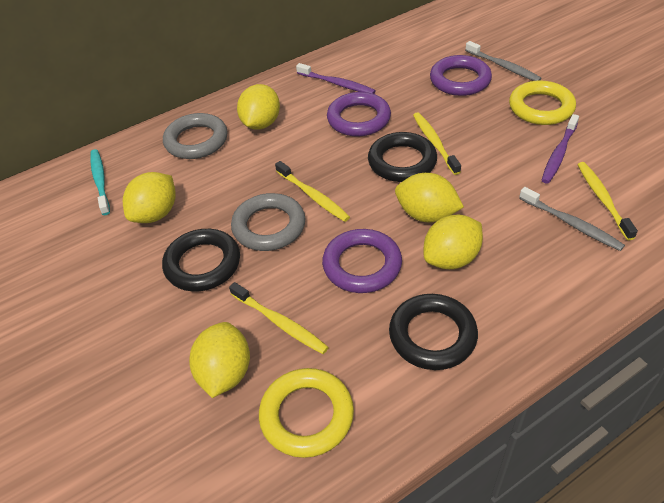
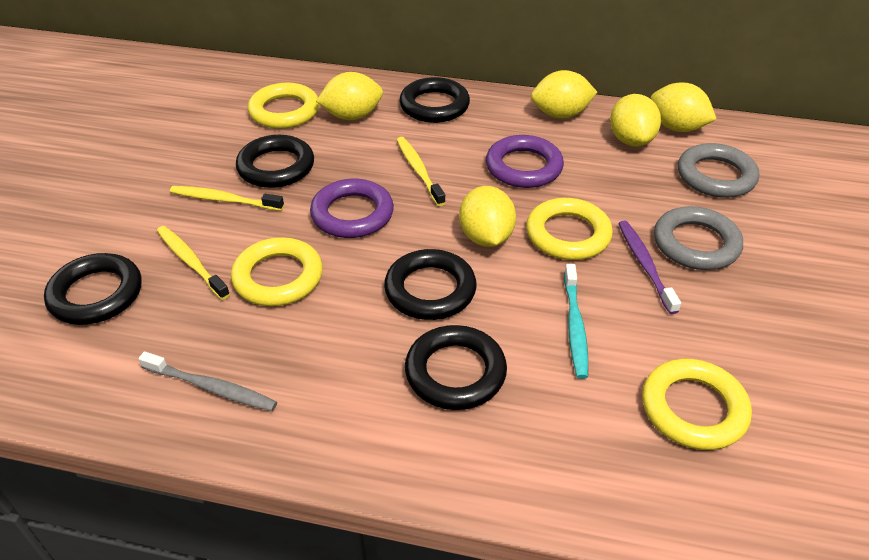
black ring: [162,229,240,292] [368,132,437,182] [389,294,478,370] = 3 -> [44,253,141,325] [236,135,314,188] [384,249,477,320] [399,77,470,123] [405,325,507,410] = 5
grey toothbrush: [465,41,542,81] [519,187,625,251] = 2 -> [138,351,277,411] = 1
purple ring: [322,229,402,293] [327,92,391,136] [430,55,492,96] = 3 -> [310,179,394,238] [486,135,564,188] = 2
purple toothbrush: [296,63,376,94] [541,114,579,184] = 2 -> [618,220,681,314] = 1
yellow ring: [259,368,354,458] [509,81,576,125] = 2 -> [231,237,323,306] [248,83,319,129] [526,198,613,260] [642,359,752,450] = 4
yellow toothbrush: [229,282,329,354] [275,161,350,222] [413,112,461,175] [577,162,638,240] = 4 -> [157,226,230,300] [170,186,284,211] [397,137,446,206] = 3

